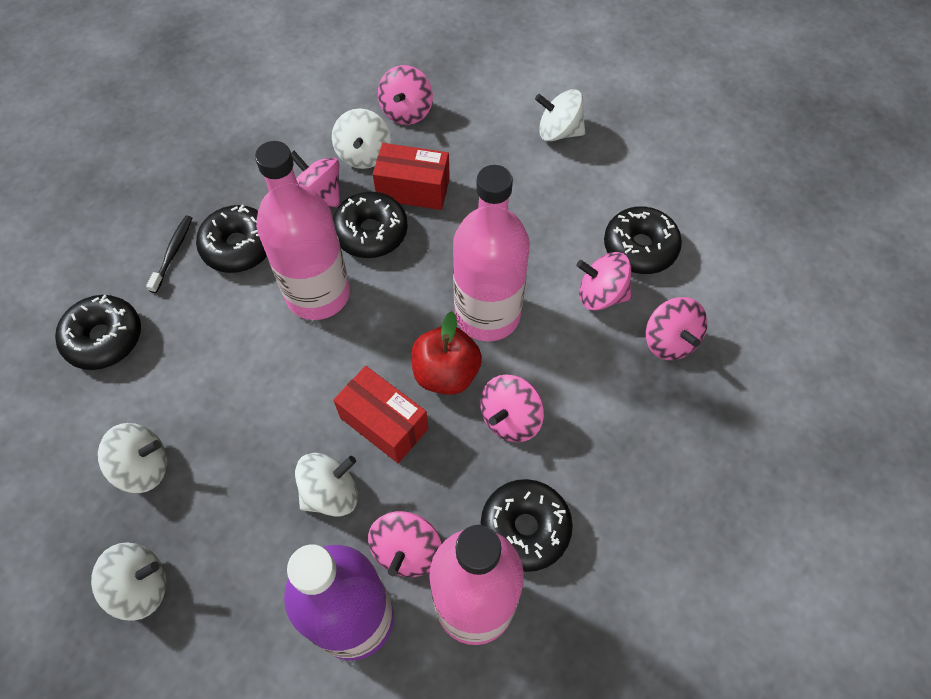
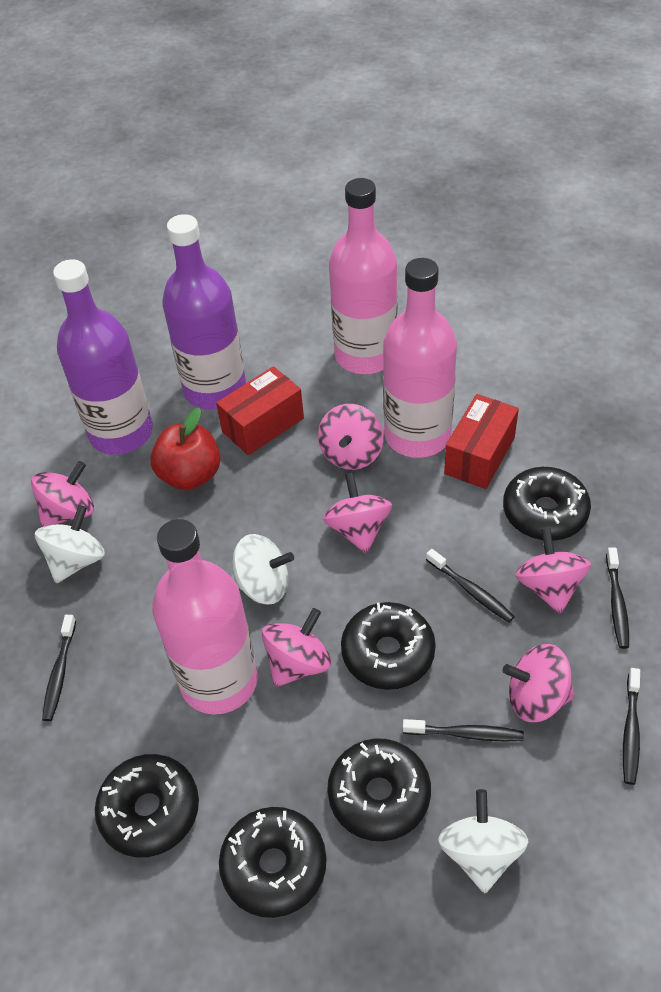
black toothbrush: [146,216,192,293] = 1 -> [42,615,76,721] [403,719,524,742] [426,549,515,622] [606,548,629,649] [623,668,640,785] = 5
purple bottle: [284,544,394,661] = 1 -> [53,259,153,455] [162,214,246,410] = 2
white spinning top: [91,542,166,621] [98,423,167,493] [295,453,358,517] [332,108,391,169] [535,89,585,141] = 5 -> [35,505,105,583] [231,534,294,605] [438,789,528,893] = 3

